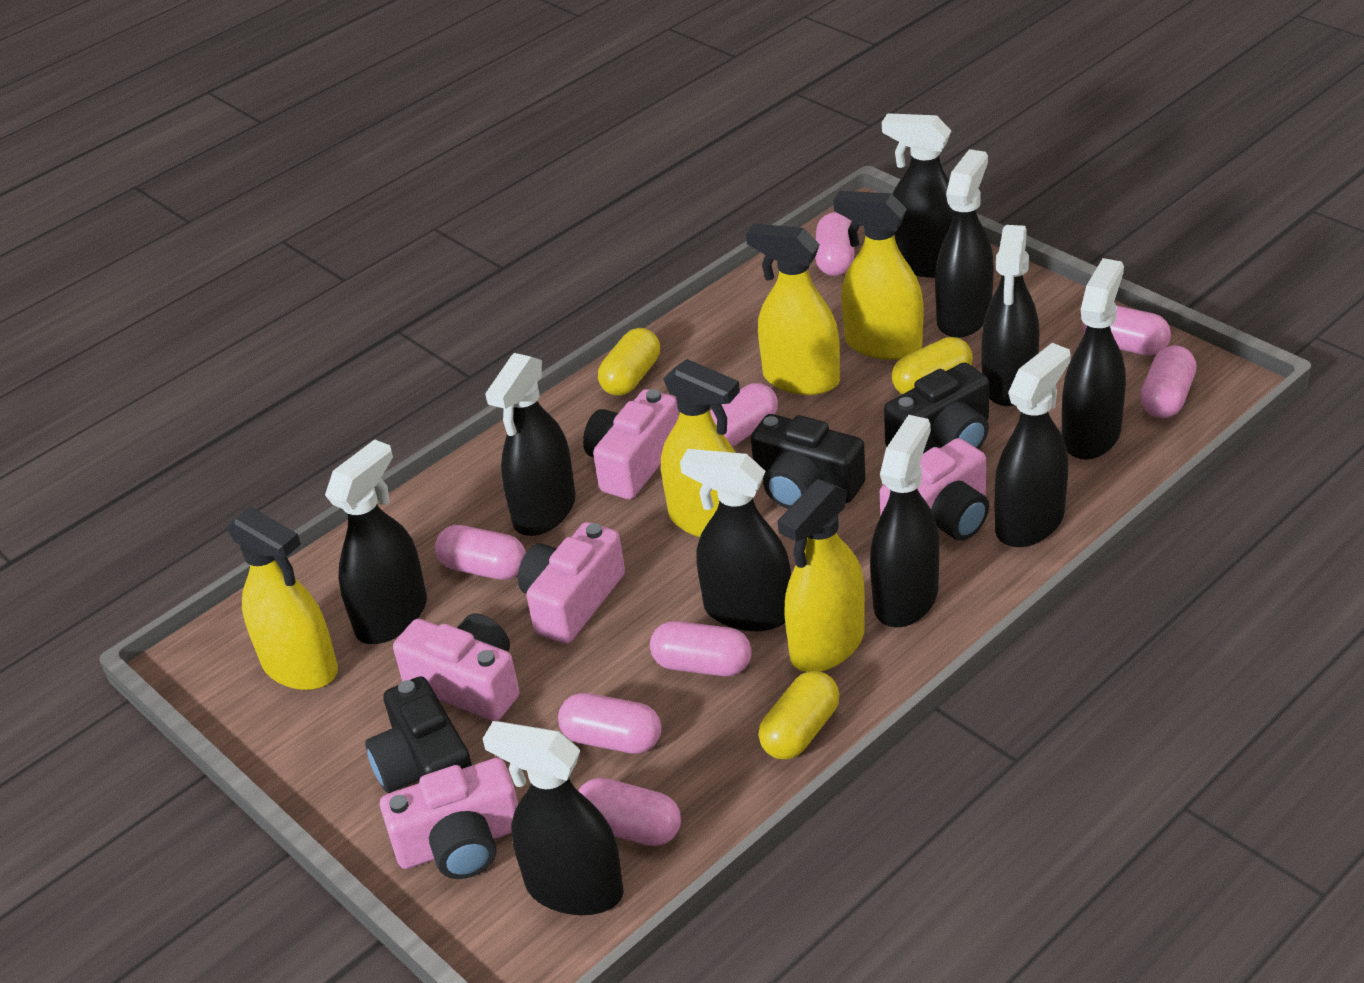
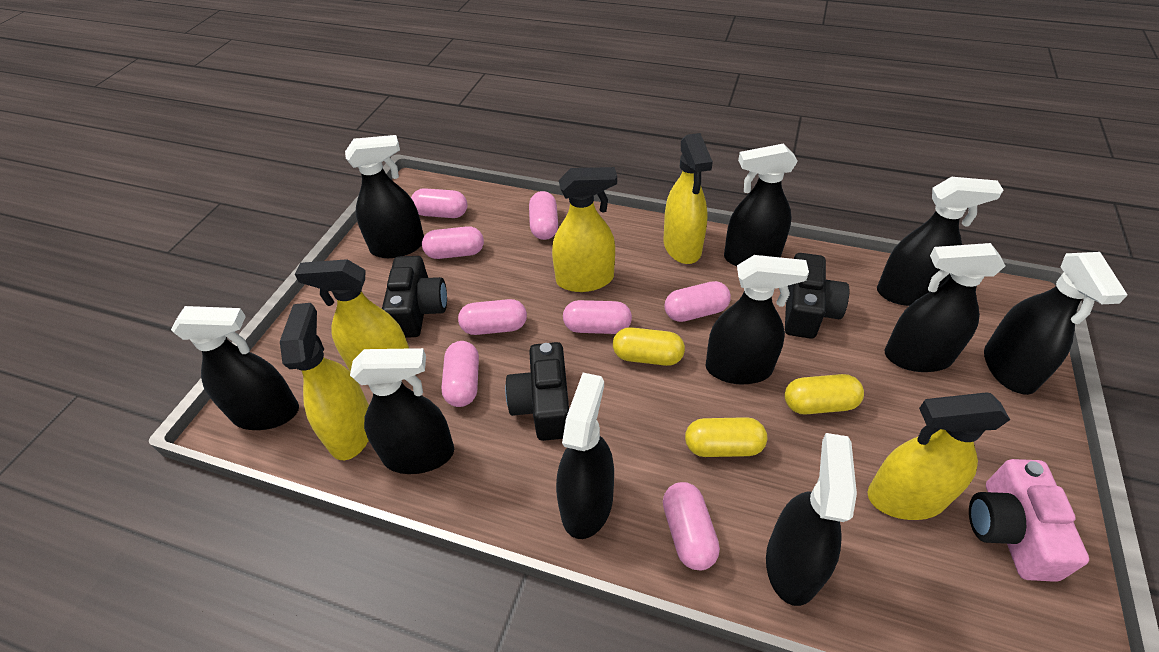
pink camera: [380,758,518,879] [393,613,520,721] [518,522,625,644] [583,389,679,499] [880,438,989,541] = 5 -> [969,459,1089,582] = 1

